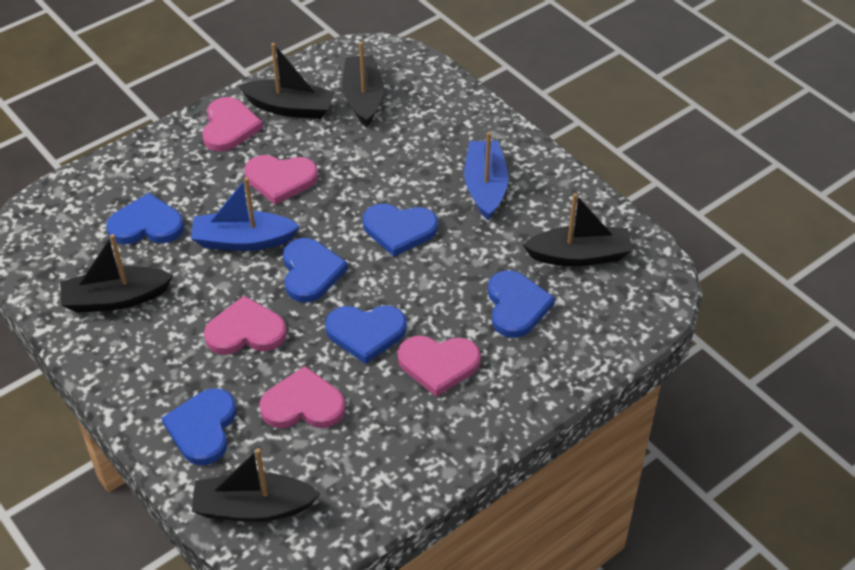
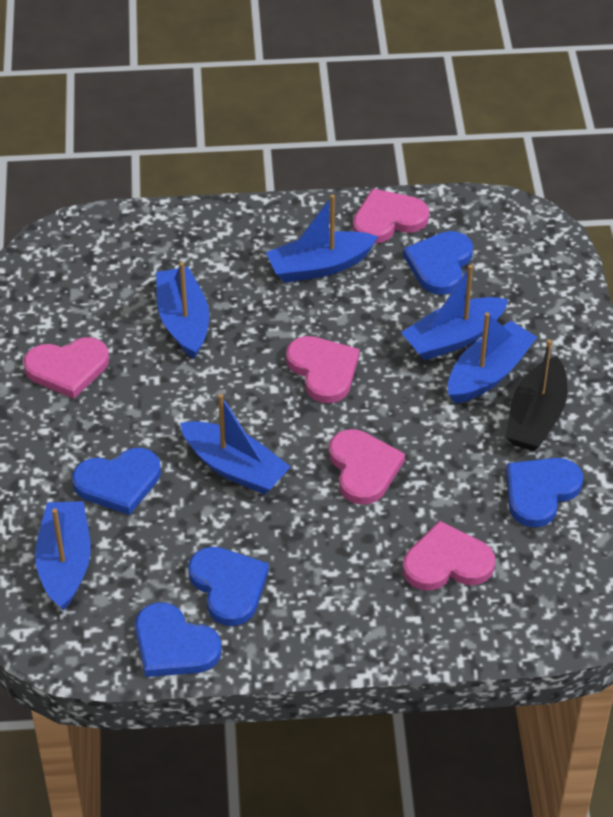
black boat: [60,234,174,313] [192,448,321,522] [238,43,335,119] [342,42,384,127] [523,193,633,266] = 5 -> [506,339,568,451] = 1
blue boat: [191,177,300,251] [464,132,508,220] = 2 -> [35,501,91,611] [156,262,209,359] [180,394,291,495] [266,194,378,283] [401,265,508,361] [448,312,537,403] = 6
blue heart: [106,193,184,244] [162,388,236,465] [283,238,348,303] [325,305,407,364] [363,204,438,257] [488,270,555,338] = 6 -> [72,448,161,515] [135,602,222,677] [188,547,269,626] [403,231,473,295] [506,458,583,527] = 5

